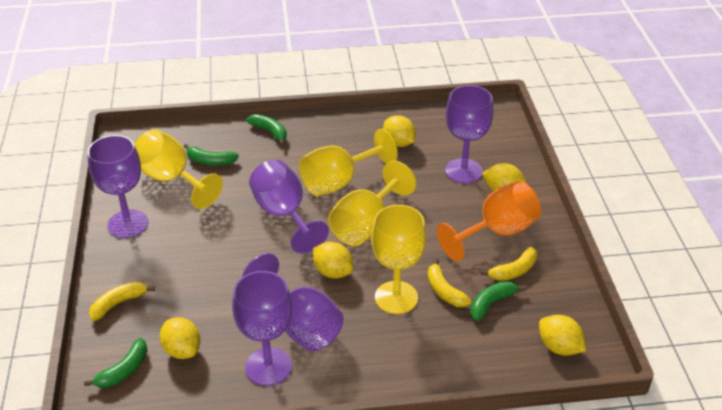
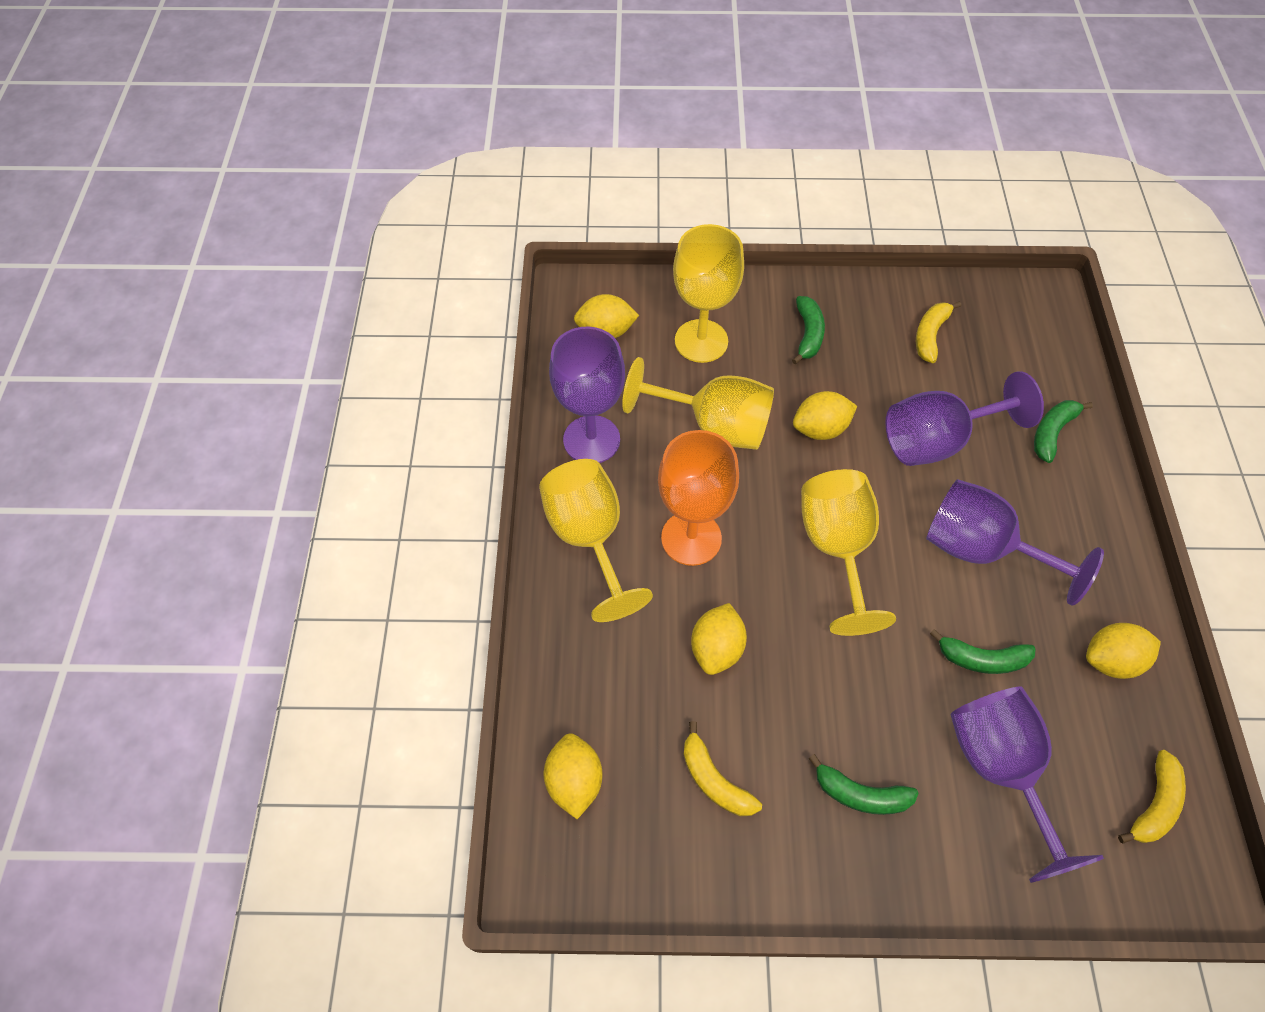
purple goblet: [87,135,148,238] [232,271,292,386] [242,253,343,351] [249,160,329,253] [445,85,494,183] = 5 -> [549,326,625,463] [885,371,1044,466] [926,479,1104,606] [950,686,1104,883] = 4

